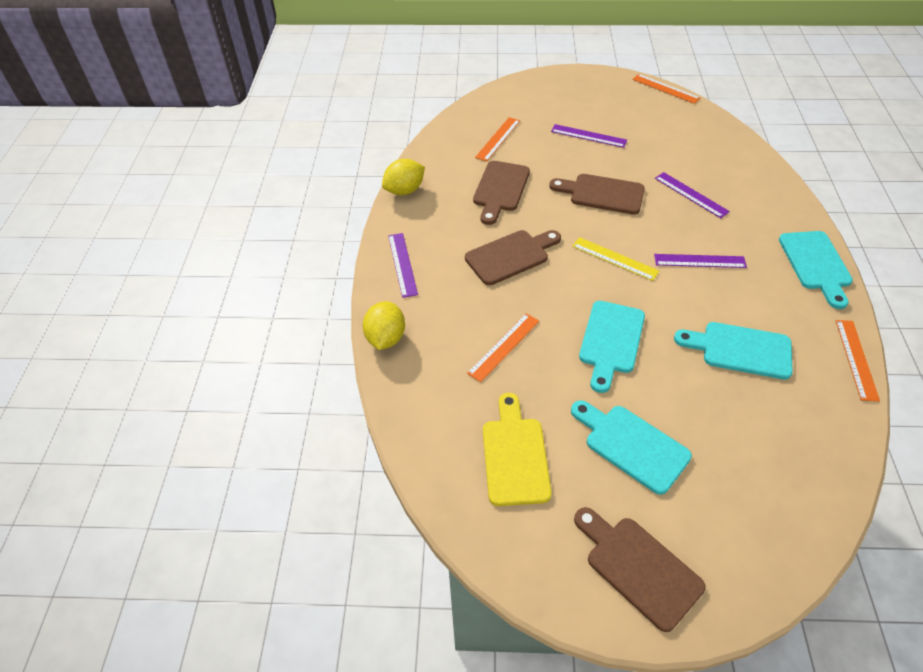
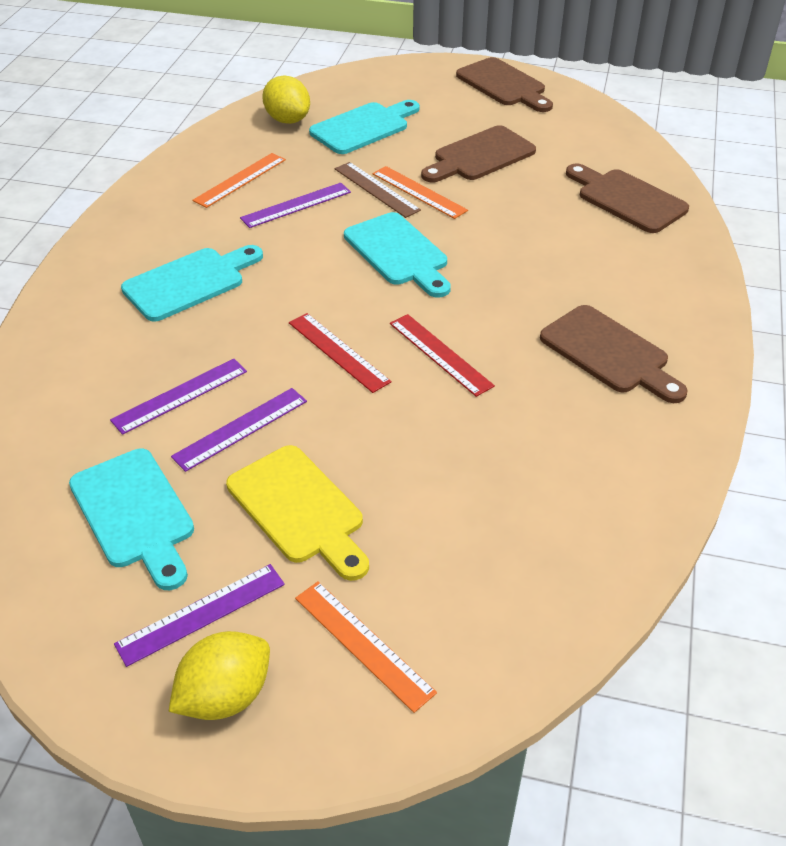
brown ruler: none = 0 -> [335,162,421,218] = 1
orange ruler: [467,313,539,382] [475,117,520,162] [632,74,700,104] [836,320,880,402] = 4 -> [192,153,286,208] [295,581,437,713] [372,166,468,219] = 3
red ruler: none = 0 -> [289,313,392,393] [390,314,495,397] = 2
yellow ruler: [572,237,659,281] = 1 -> none = 0

